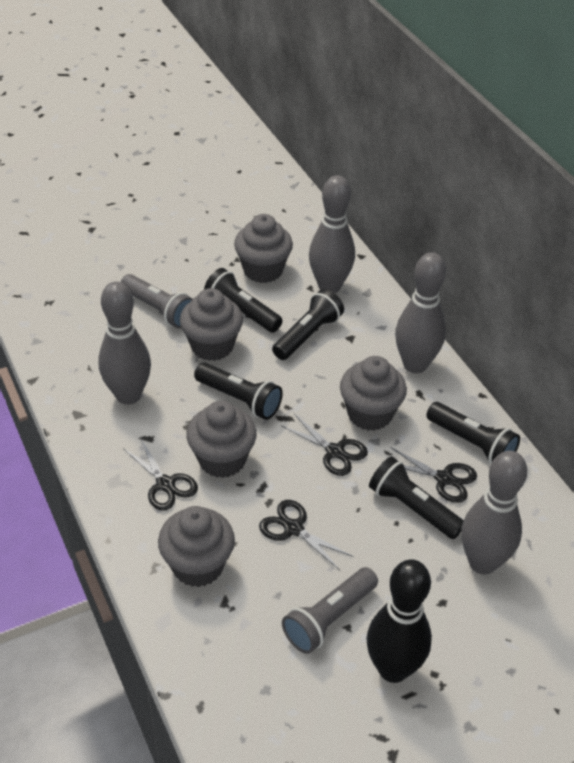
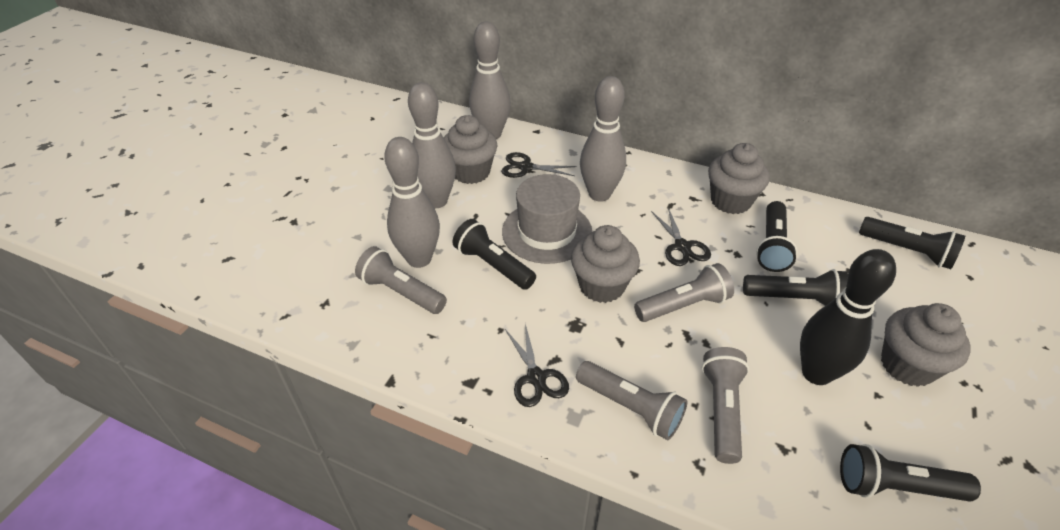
black scissors: [123,439,198,511] [259,500,354,570] [281,414,368,476] [382,447,477,503] = 4 -> [501,152,577,178] [505,323,569,407] [651,208,711,266] = 3
grey cupcake: [158,506,235,587] [180,288,243,361] [186,401,257,478] [234,214,293,283] [340,356,407,431] = 5 -> [444,115,497,184] [571,225,640,303] [708,143,770,214] [881,303,971,387] = 4
grey flashlight: [121,274,193,328] [282,567,378,654] = 2 -> [355,246,447,314] [576,361,688,440] [634,263,734,322] [702,347,749,464] = 4
grey hat: none = 0 -> [502,174,592,264] = 1

